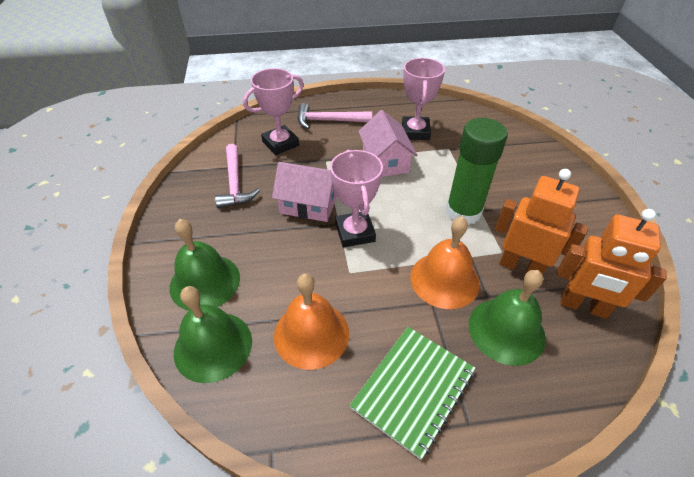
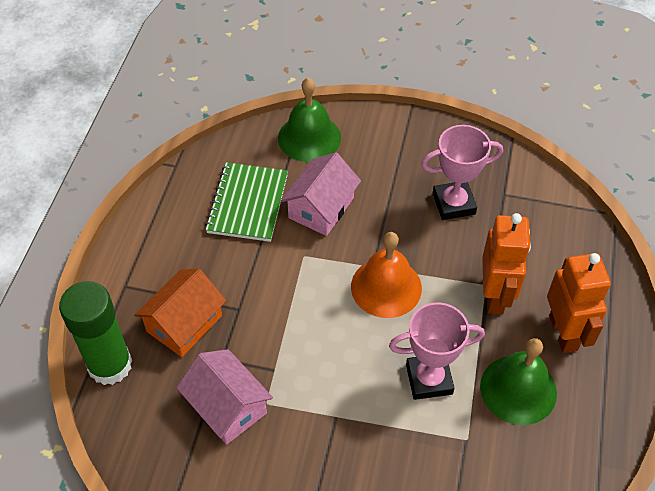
green bell: [170,219,240,311] [174,286,252,383] [469,270,546,366] = 3 -> [278,78,341,162] [480,338,557,425] = 2
orange bell: [274,273,349,370] [410,216,480,309] = 2 -> [351,232,422,318] = 1
orange house: none = 0 -> [134,269,226,357] = 1
pink hammer: [215,144,260,209] [298,103,372,129] = 2 -> none = 0
pink trophy: [243,68,304,155] [330,150,383,248] [402,58,445,140] = 3 -> [389,303,485,400] [421,125,503,220] = 2

